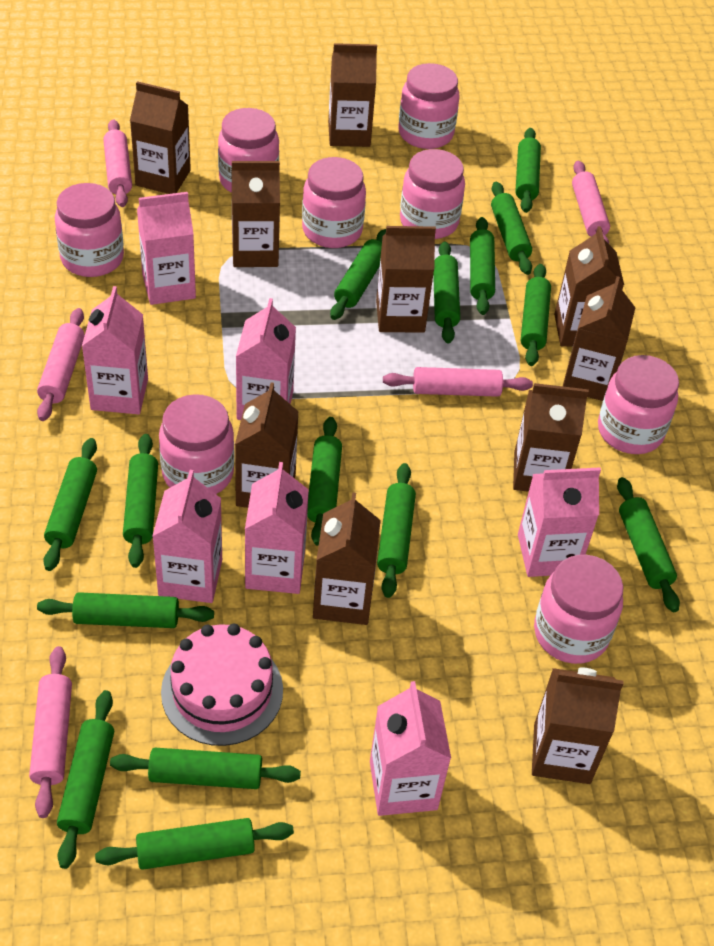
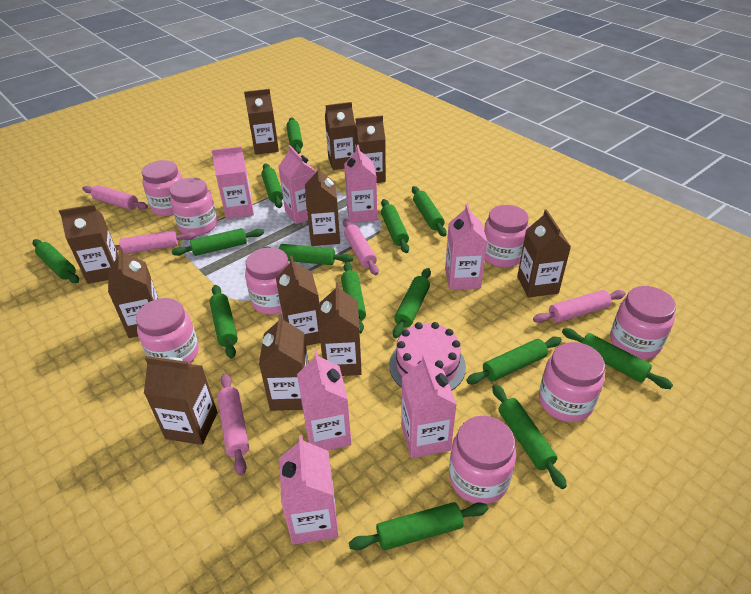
brown carton: [130,81,191,194] [231,161,280,267] [235,382,299,508] [313,492,381,625] [328,43,377,147] [376,226,436,333] [513,383,589,492] [532,667,623,784] [554,226,624,347] [563,276,635,401] = 10 -> [59,204,118,284] [108,247,159,338] [144,356,218,445] [244,89,279,155] [259,314,308,411] [276,256,320,346] [305,165,340,246] [319,282,362,376] [325,102,355,170] [354,115,386,183] [517,209,571,298] = 11
green rolling pin: [37,592,214,628] [43,438,97,571] [57,690,114,869] [95,818,294,870] [110,748,301,789] [123,434,158,568] [307,417,342,546] [330,229,386,320] [377,463,416,598] [433,241,460,344] [470,217,495,315] [491,182,532,275] [515,128,541,213] [521,264,551,366] [617,477,680,612] = 15 -> [33,239,79,283] [172,228,264,256] [209,285,238,359] [261,163,283,208] [261,244,353,265] [287,117,303,154] [341,262,366,334] [349,502,488,550] [381,199,409,253] [393,268,431,338] [412,186,447,237] [466,337,562,384] [492,384,567,489] [562,328,673,389] = 14

